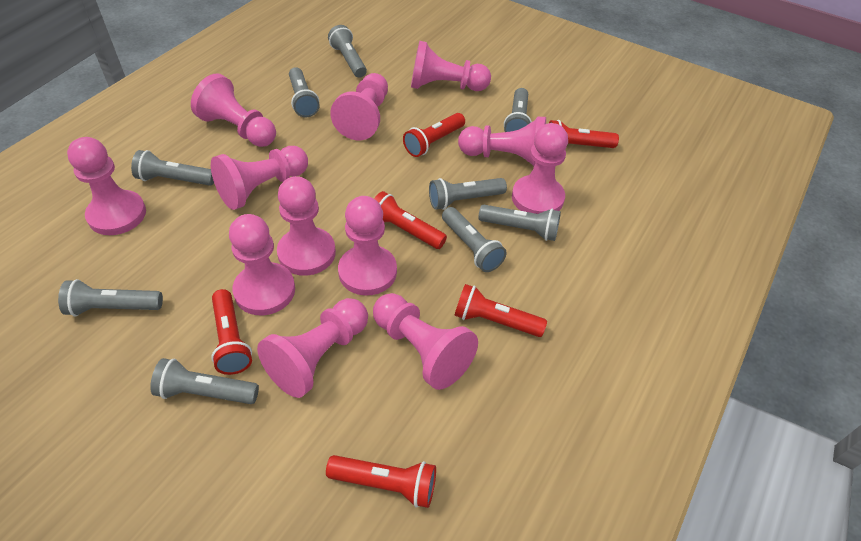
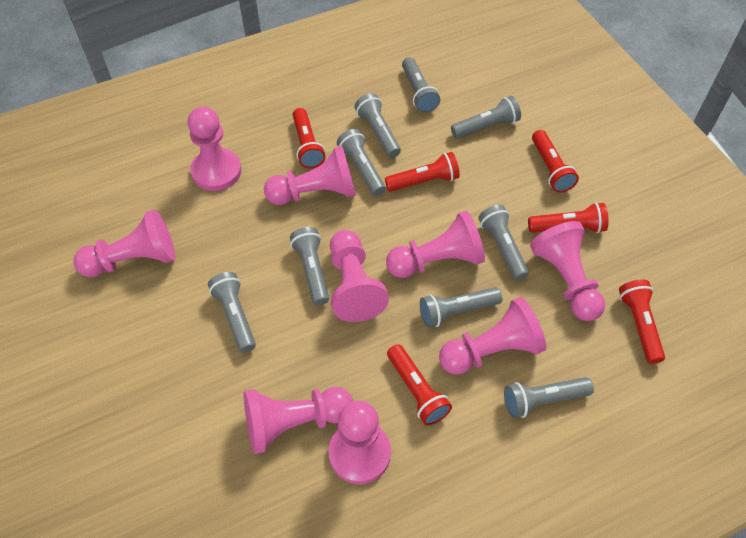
pink pawn: [67,137,146,235] [191,73,276,147] [211,146,308,210] [229,214,295,315] [257,298,368,398] [277,176,336,276] [330,73,388,140] [338,196,397,296] [373,293,478,390] [411,41,491,91] [458,117,546,167] [512,123,568,214] = 12 -> [74,209,175,277] [188,107,241,191] [244,387,353,454] [264,146,356,205] [328,400,391,484] [330,230,389,322] [386,211,485,278] [439,297,546,375] [530,221,605,321] = 9

